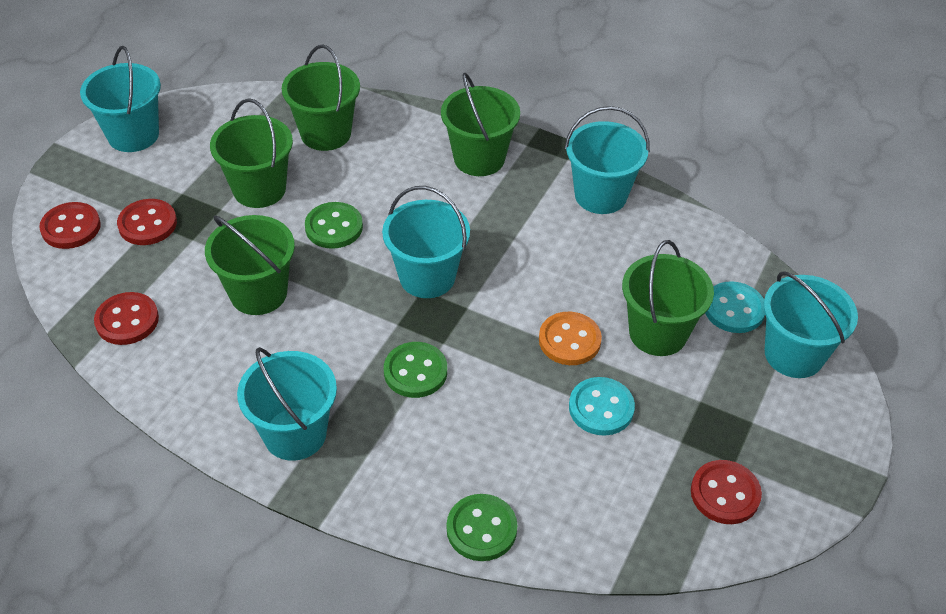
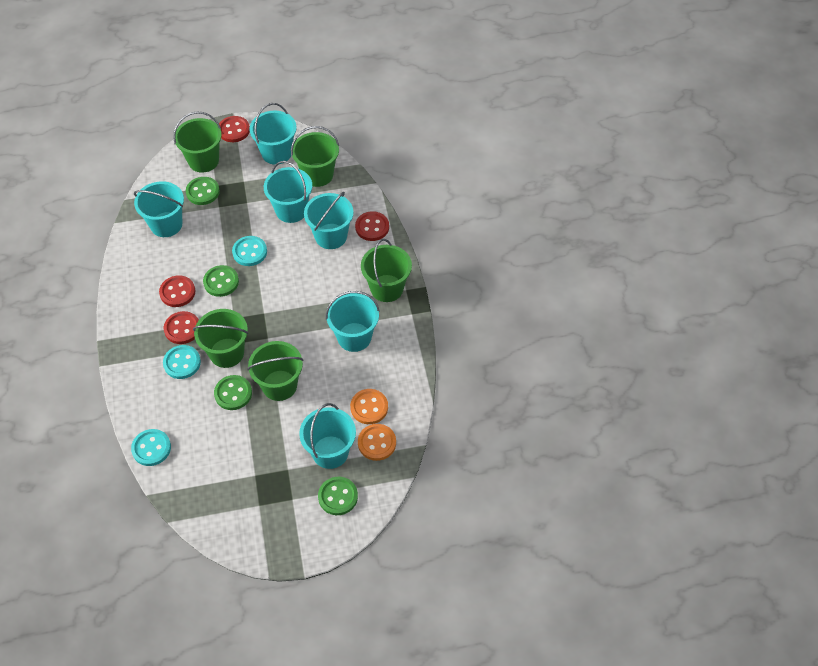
green button: [305,202,363,249] [384,342,447,398] [447,494,517,561] = 3 -> [186,177,220,205] [203,265,239,297] [214,375,252,410] [318,477,358,515] = 4
orange button: [539,312,602,365] = 1 -> [350,389,388,424] [358,424,396,461] = 2
turquoise bucket: [80,46,161,152] [237,347,337,461] [382,186,470,298] [565,106,650,214] [764,271,858,378] = 5 -> [134,181,184,237] [250,103,297,165] [264,161,312,223] [299,403,356,469] [304,192,353,249] [326,291,380,352] = 6
turquoise button: [569,377,635,436] [705,281,765,333] = 2 -> [131,429,171,466] [163,345,201,379] [232,236,267,266] = 3

